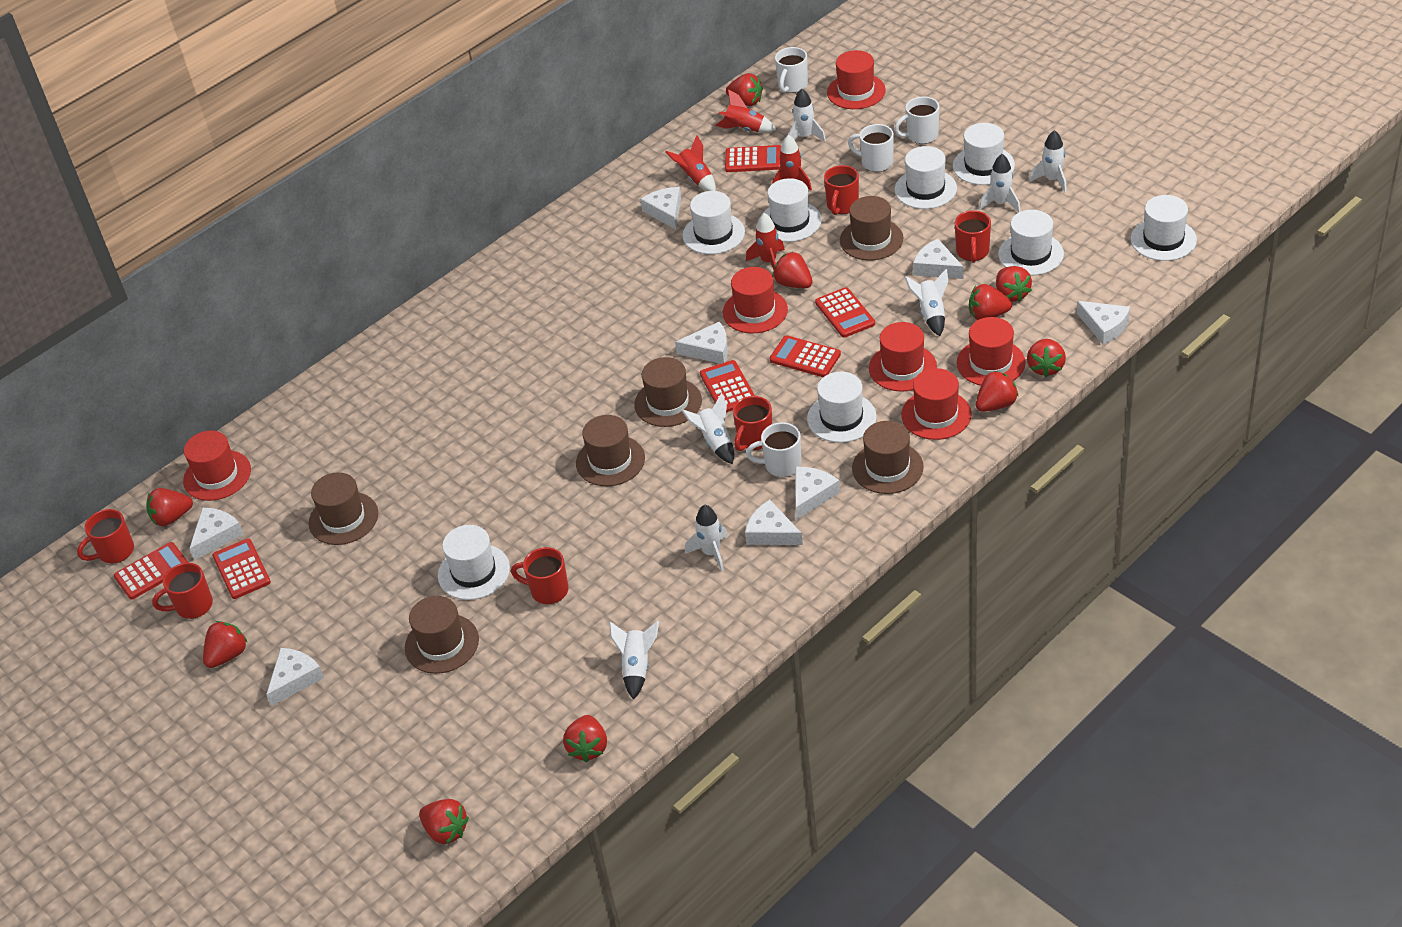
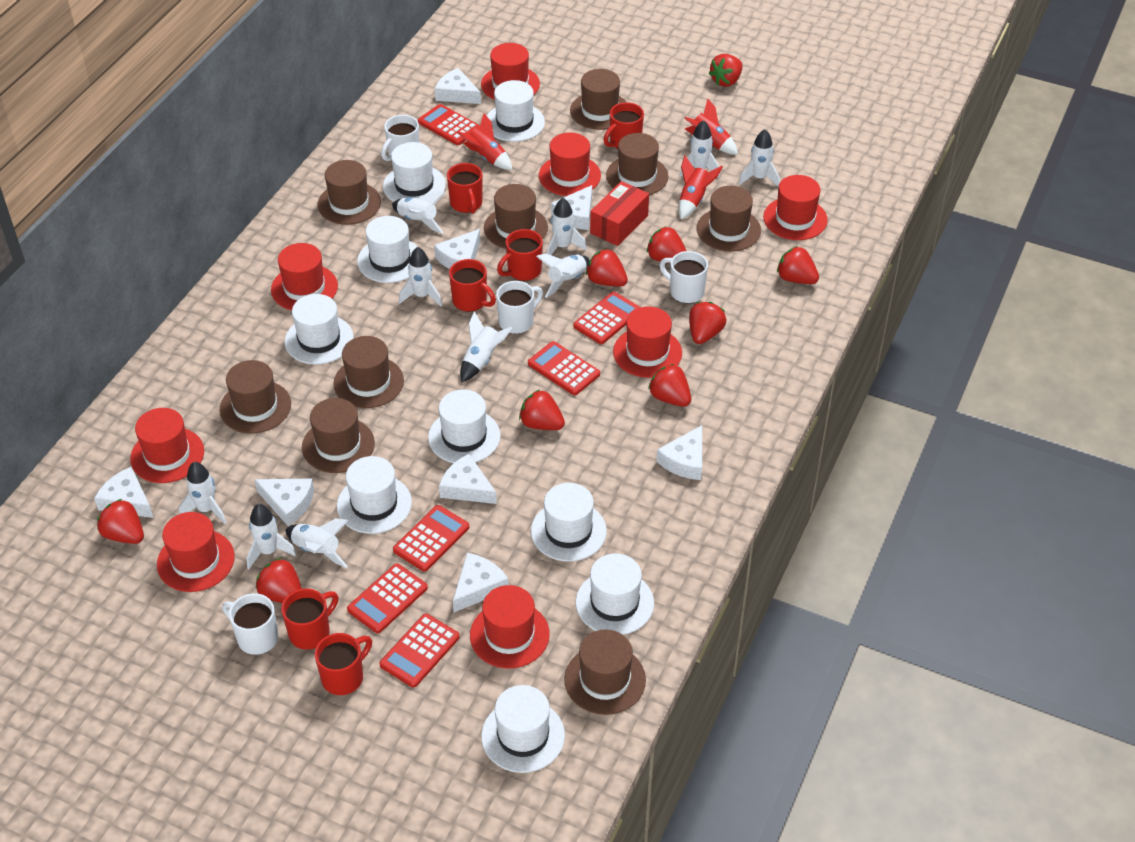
brown hat: [309,472,378,545] [405,596,479,674] [576,415,645,486] [634,357,702,427] [840,196,903,260] [852,421,924,494] = 6 -> [219,360,291,434] [302,398,375,473] [317,160,381,225] [333,336,404,408] [484,184,548,249] [564,629,646,715] [570,69,626,130] [606,133,669,195] [697,186,761,252] = 9
red box: none = 0 -> [590,181,649,246] = 1
red hat: [183,430,251,501] [723,267,788,333] [827,50,886,109] [869,322,937,392] [901,368,972,440] [957,317,1026,386] = 6 -> [130,408,204,483] [157,512,235,592] [271,243,338,310] [470,585,550,668] [481,43,540,100] [539,132,601,196] [613,306,682,378] [763,175,828,240] = 8
red rocket: [665,135,716,191] [715,89,776,132] [746,213,785,270] [772,135,812,191] = 4 -> [457,113,512,170] [679,156,723,219] [684,99,738,155] = 3
red strawberry: [146,488,193,526] [203,621,248,668] [419,799,469,845] [563,715,607,762] [726,73,763,106] [773,252,812,288] [969,284,1012,320] [976,371,1019,412] [996,266,1032,302] [1027,339,1066,377] = 10 -> [97,499,144,544] [256,558,302,603] [519,389,565,430] [586,248,628,286] [647,226,686,262] [648,364,691,407] [689,302,726,344] [709,54,743,87] [777,246,819,284] = 9
white hat: [438,525,510,600] [683,191,745,254] [762,178,822,242] [807,372,877,443] [895,146,957,209] [953,123,1015,185] [998,210,1064,275] [1130,195,1197,261] = 8 -> [285,294,354,365] [337,456,412,534] [357,216,418,283] [383,142,446,202] [428,389,501,463] [481,685,565,773] [487,80,545,142] [531,483,607,562] [576,553,654,635] = 9
white rocket: [609,621,659,700] [682,393,734,464] [685,504,728,571] [788,88,826,142] [905,269,948,336] [979,154,1020,212] [1029,130,1067,192] = 7 -> [179,462,226,524] [247,504,296,569] [285,518,349,568] [392,191,446,233] [399,247,442,306] [460,311,512,383] [536,254,590,298] [547,198,587,255] [680,120,720,178] [739,129,780,187] = 10

